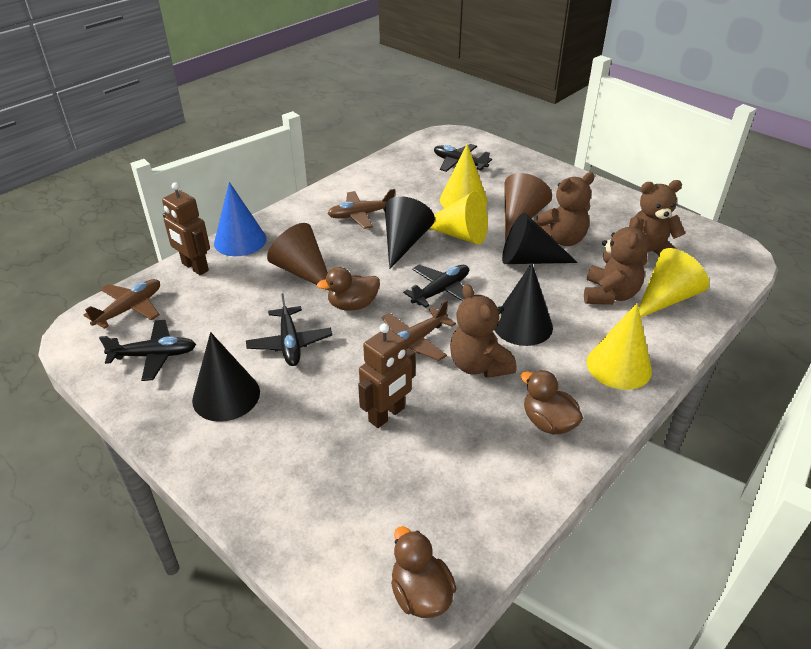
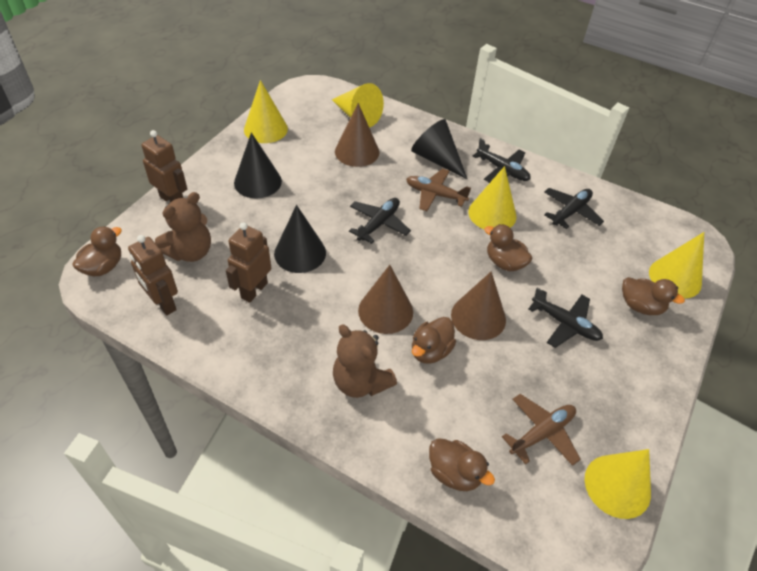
black cone: [192,332,260,422] [385,196,435,269] [494,263,553,346] [502,212,578,264] = 4 -> [234,133,282,198] [274,205,326,273] [411,119,467,179] = 3
blue cone: [214,182,267,256] = 1 -> none = 0
brown cone: [267,223,330,291] [504,173,552,241] = 2 -> [335,103,379,167] [358,265,413,334] [451,271,506,340] = 3
brown duck: [317,267,380,311] [391,526,456,618] [520,370,583,434] = 3 -> [73,226,122,276] [412,317,456,364] [429,438,495,491] [484,224,533,271] [622,277,685,315] = 5
brown plane: [84,279,160,329] [327,189,395,229] [382,300,456,361] = 3 -> [406,168,471,211] [502,394,581,466] = 2
brown robot: [162,182,210,275] [358,323,416,428] = 2 -> [128,235,178,315] [141,130,187,202] [226,222,271,303] = 3
brown teddy bear: [450,284,517,378] [536,172,595,246] [584,217,649,305] [629,180,686,266] = 4 -> [155,192,211,262] [333,324,397,398] = 2
yellow cone: [429,192,488,245] [440,144,488,208] [587,303,652,390] [639,248,709,317] = 4 -> [244,80,288,143] [332,83,384,128] [468,166,517,229] [585,449,651,519] [649,232,704,299] = 5

